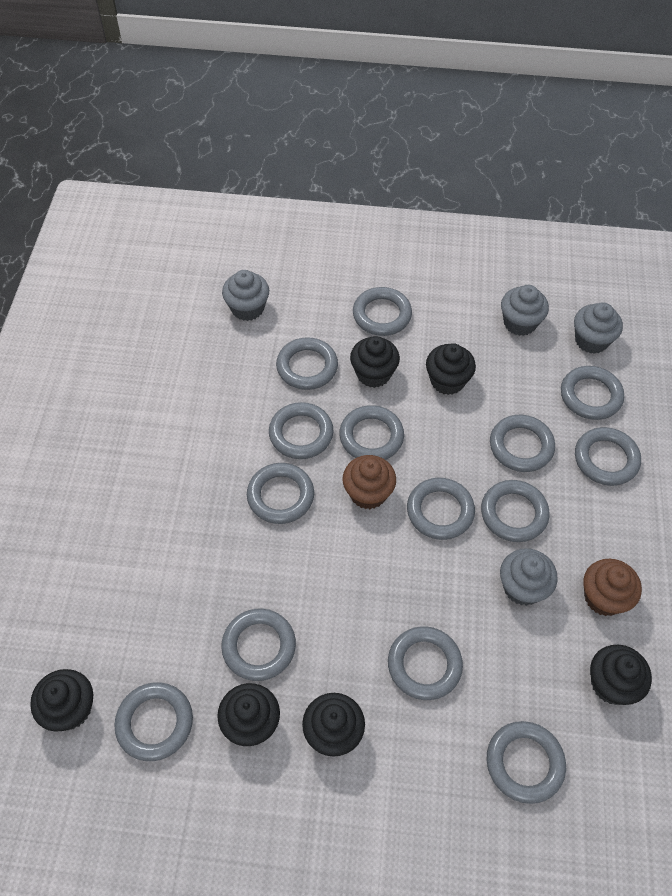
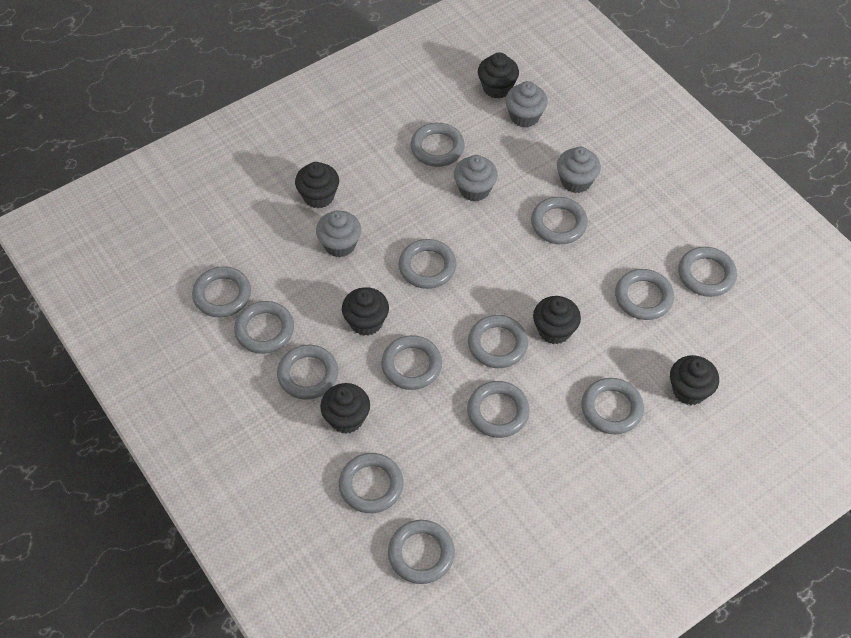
brown cupcake: [343,455,396,509] [583,559,642,616] = 2 -> none = 0

